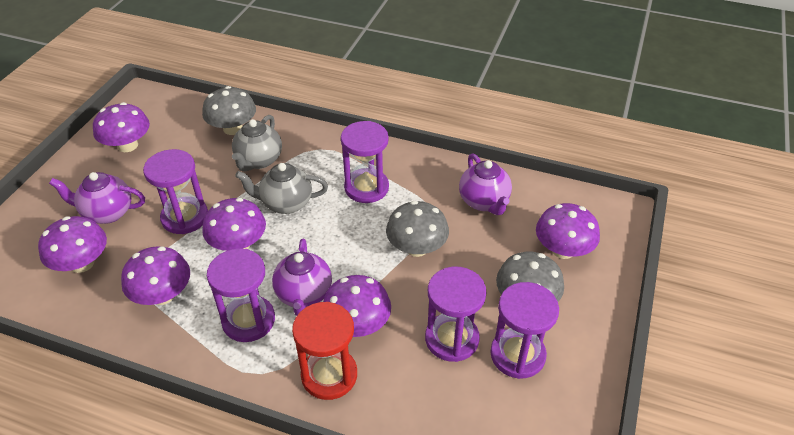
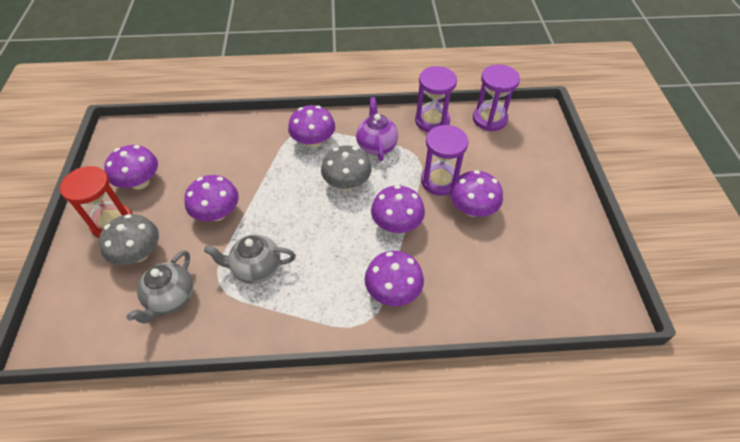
grey mushroom: [202,86,256,135] [386,201,449,257] [496,252,564,302] = 3 -> [99,214,159,265] [321,146,371,190] = 2
purple hourglass: [143,149,208,234] [207,248,275,342] [341,121,389,203] [425,267,486,362] [490,282,559,379] = 5 -> [415,66,457,132] [421,125,469,196] [473,64,520,131] = 3
purple teapot: [49,172,145,224] [272,239,332,316] [459,153,512,215] = 3 -> [356,97,398,161] = 1

